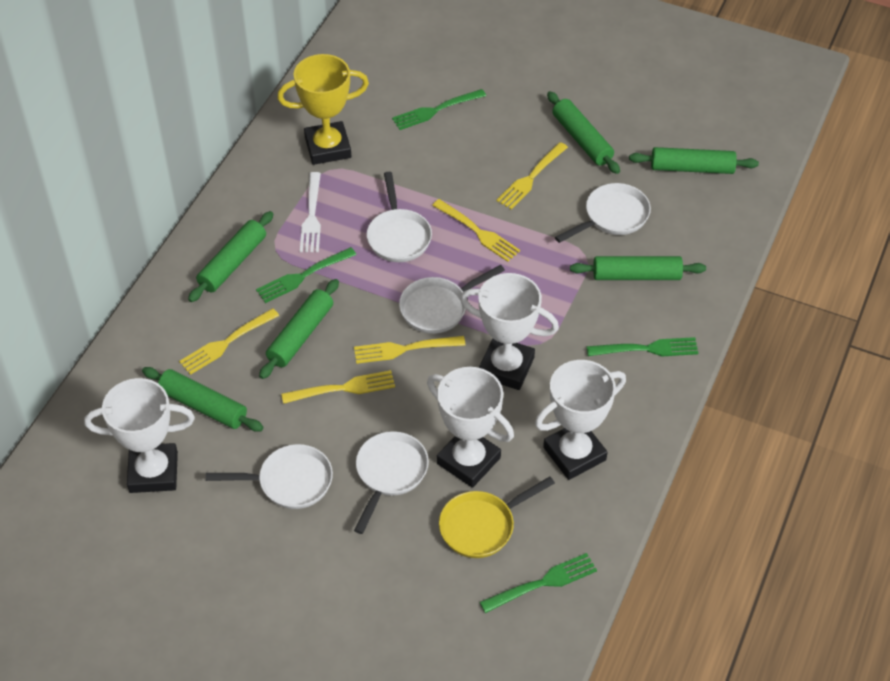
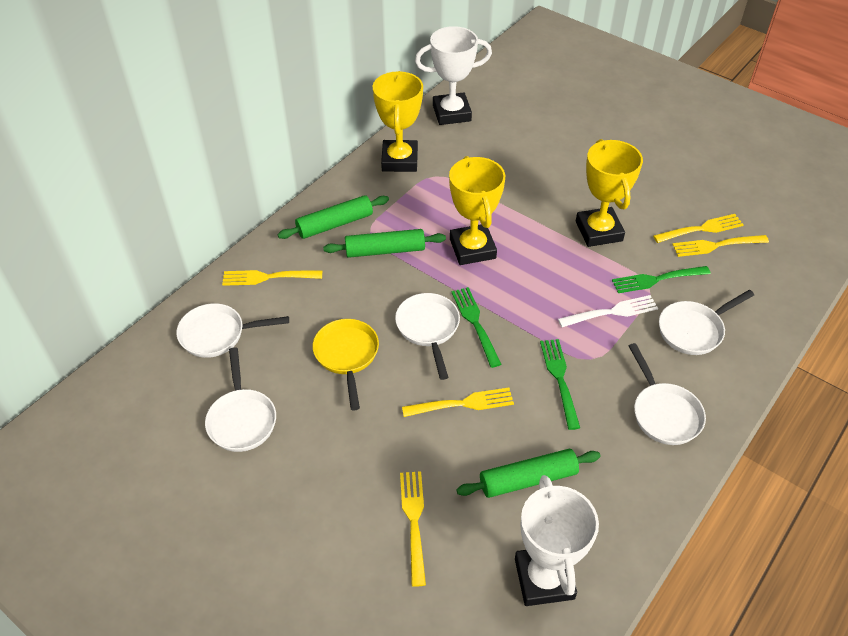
green fork: [256,247,356,303] [392,89,486,130] [480,553,597,613] [586,337,698,356] = 4 -> [451,287,502,368] [540,339,580,430] [612,266,711,293] = 3
green rolling pin: [142,367,263,432] [188,211,273,302] [259,279,339,379] [547,91,620,174] [570,256,706,280] [629,147,759,174] = 6 -> [278,195,389,239] [323,229,446,258] [456,449,601,498] = 3
white trophy: [84,378,195,493] [427,367,514,488] [460,273,559,390] [535,360,626,480] = 4 -> [415,26,492,125] [515,475,599,606] = 2
yellow trophy: [277,54,369,165] = 1 -> [372,71,423,172] [449,156,505,265] [576,139,643,247] = 3

